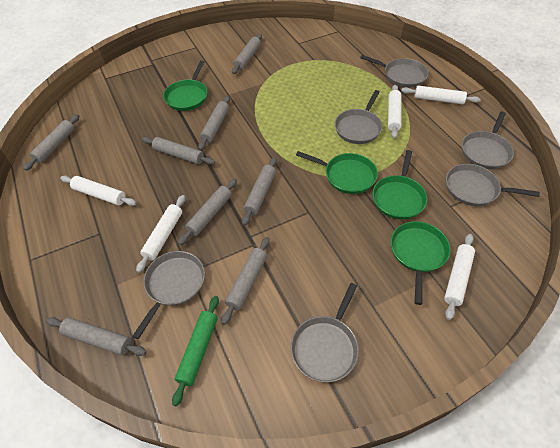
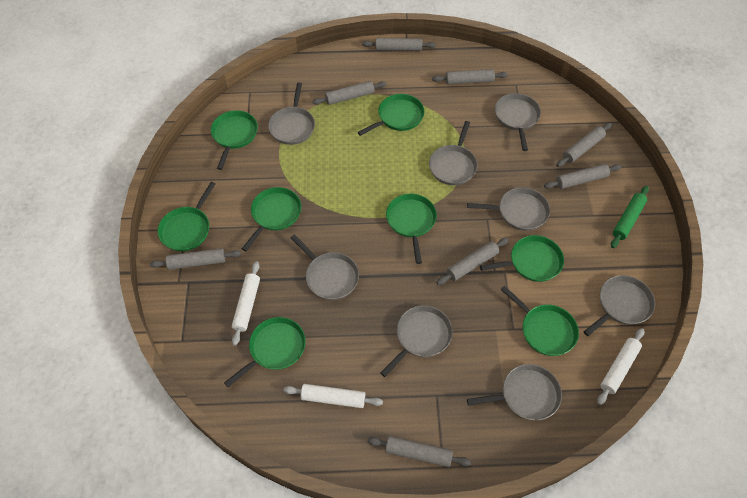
green pan: [163,61,208,111] [296,151,378,194] [372,150,427,219] [391,221,450,305] = 4 -> [158,182,215,251] [211,110,258,170] [224,317,306,387] [242,187,301,251] [358,94,425,136] [386,194,437,264] [480,235,564,282] [500,286,579,356] = 8
grey pan: [132,251,205,339] [291,283,359,382] [335,90,382,144] [360,55,428,88] [446,164,540,206] [462,112,514,169] = 6 -> [268,82,315,145] [291,234,359,300] [380,305,453,377] [429,121,477,185] [467,187,550,231] [467,364,562,421] [495,93,541,151] [583,275,655,336] = 8
white rolling pin: [60,176,137,206] [136,195,185,273] [388,85,402,139] [401,86,481,104] [444,234,475,320] = 5 -> [232,261,260,346] [283,384,383,408] [597,328,644,405] = 3

